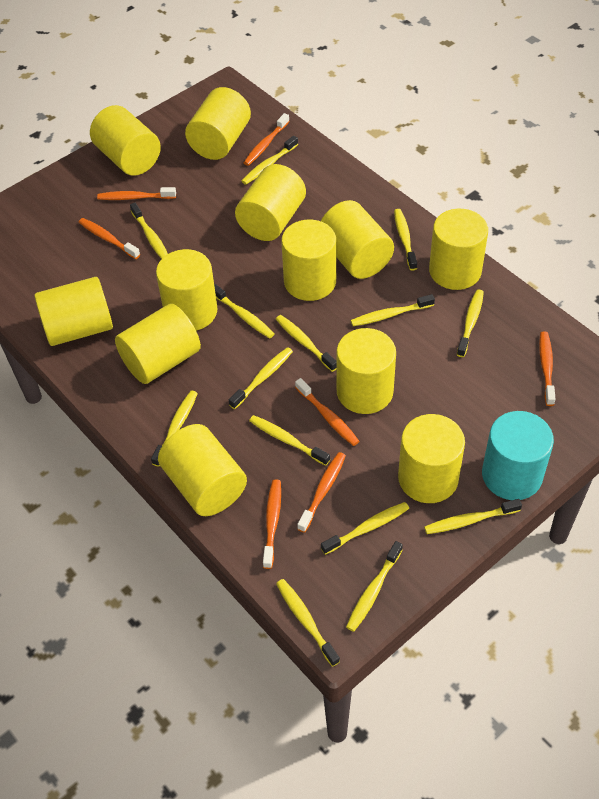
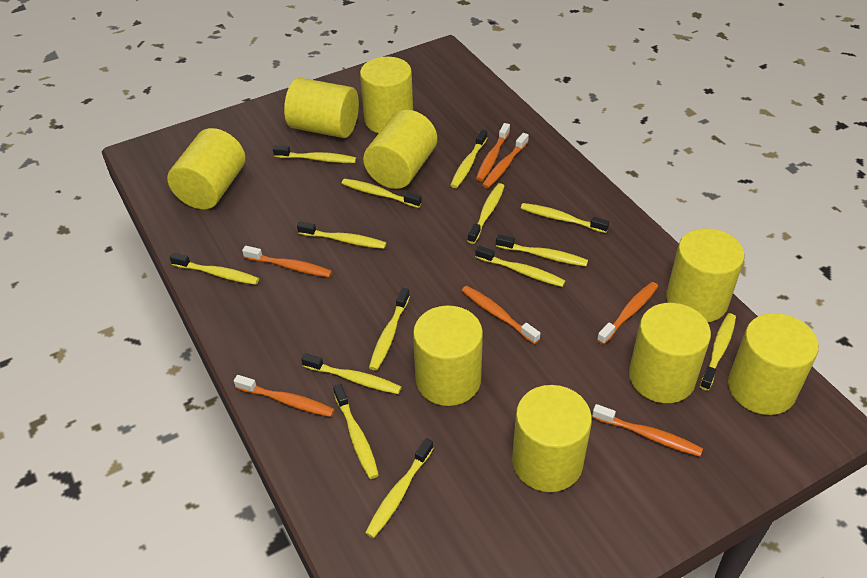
turquoise cylinder: [482,411,554,500] = 1 -> none = 0
yellow cylinder: [35,277,113,346] [90,105,161,176] [115,304,201,384] [156,249,217,331] [158,424,247,516] [185,87,251,160] [235,164,306,241] [281,220,336,301] [321,200,394,279] [336,328,396,414] [398,414,465,503] [429,209,488,290] = 12 -> [167,128,245,209] [284,77,359,138] [360,57,413,133] [363,110,437,189] [413,306,483,406] [512,385,592,492] [629,303,711,403] [666,228,745,322] [728,313,819,415] = 9

